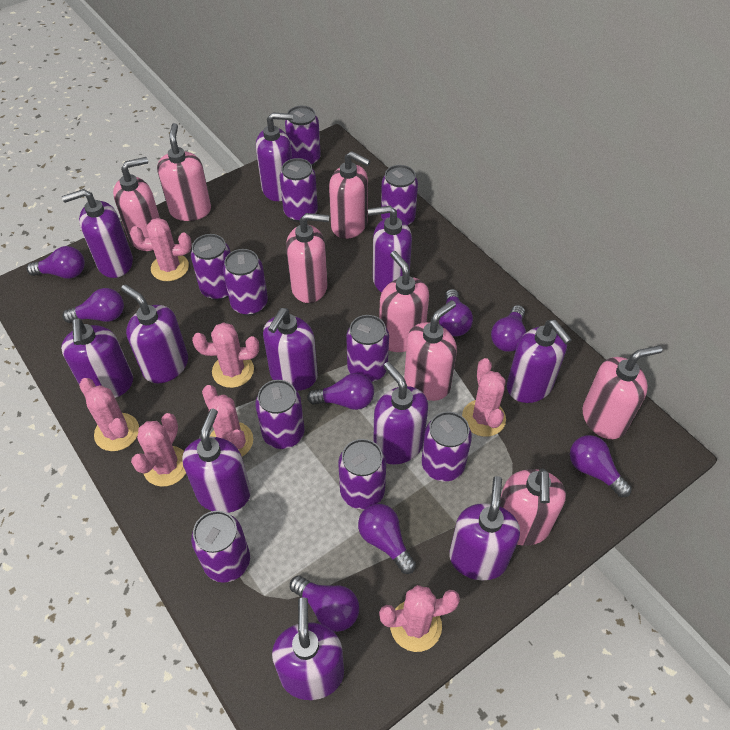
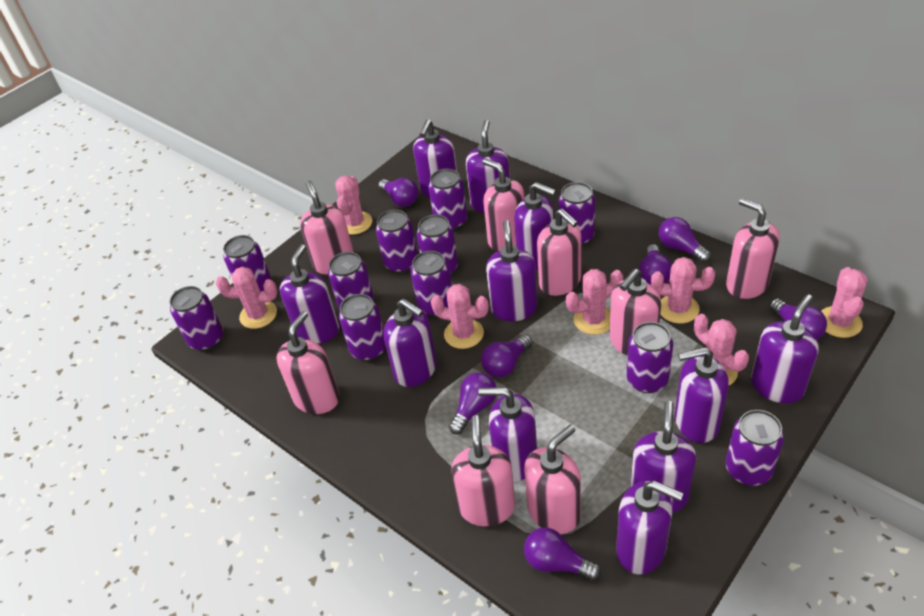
purple can: [191,234,230,300] [191,511,250,583] [223,249,268,316] [255,380,305,449] [280,158,318,222] [285,106,321,166] [338,439,386,509] [346,315,389,382] [381,165,418,226] [421,411,472,481] = 10 -> [170,286,223,351] [223,235,272,291] [328,252,374,310] [339,294,386,361] [376,210,418,273] [411,251,452,317] [416,215,458,275] [428,169,467,230] [558,182,595,246] [626,322,673,393] [726,410,784,486] = 11
purple light bulb: [27,246,85,279] [63,288,124,323] [290,575,359,632] [307,373,374,410] [358,504,416,574] [439,289,473,336] [491,305,526,352] [570,435,632,497] = 8 -> [378,178,418,207] [449,372,496,434] [481,335,532,377] [524,527,601,580] [639,244,672,285] [659,217,711,263] [769,298,827,339] = 7

